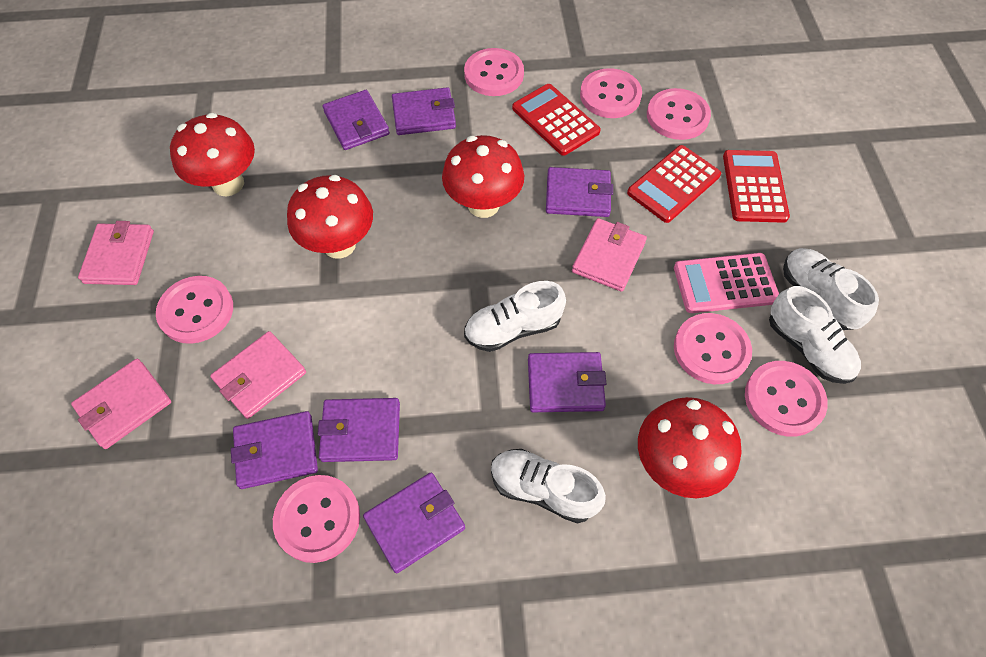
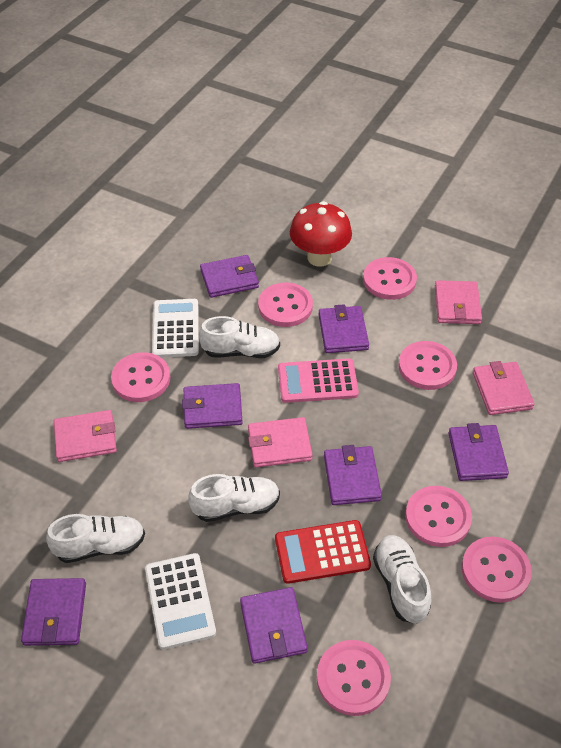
red calculator: [512,84,601,156] [627,145,721,223] [723,150,790,223] = 3 -> [275,520,371,584] = 1
red mushroom: [170,113,255,197] [287,175,373,259] [442,135,524,218] [638,397,741,498] = 4 -> [290,201,352,266] = 1
white calculator: none = 0 -> [145,553,216,649] [152,299,199,358] = 2

